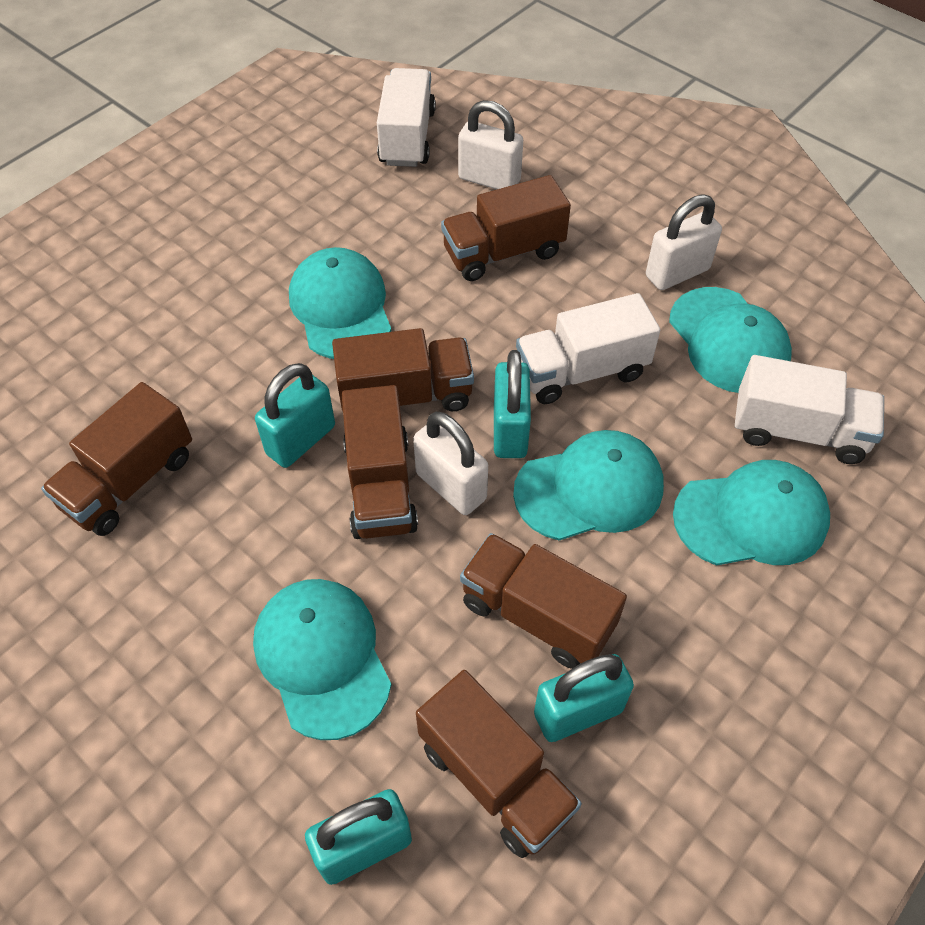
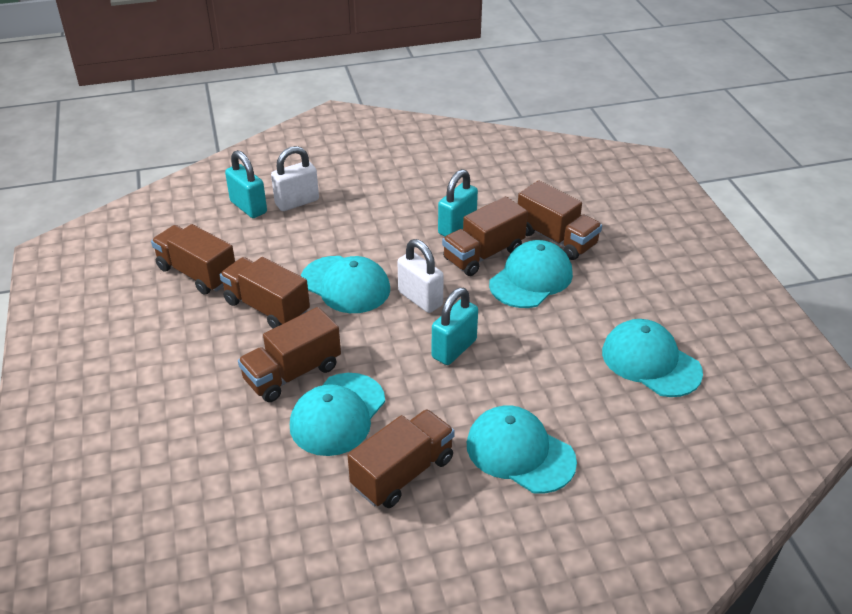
turquoise padlock: [255,363,335,468] [305,789,412,885] [494,350,531,458] [534,654,634,742] = 4 -> [225,150,267,218] [432,288,478,365] [438,169,478,236] = 3
white padlock: [413,412,488,515] [458,100,523,189] [646,194,722,290] = 3 -> [271,146,319,211] [397,239,444,313] = 2
white truck: [377,68,436,167] [516,293,660,404] [735,355,884,464] = 3 -> none = 0

